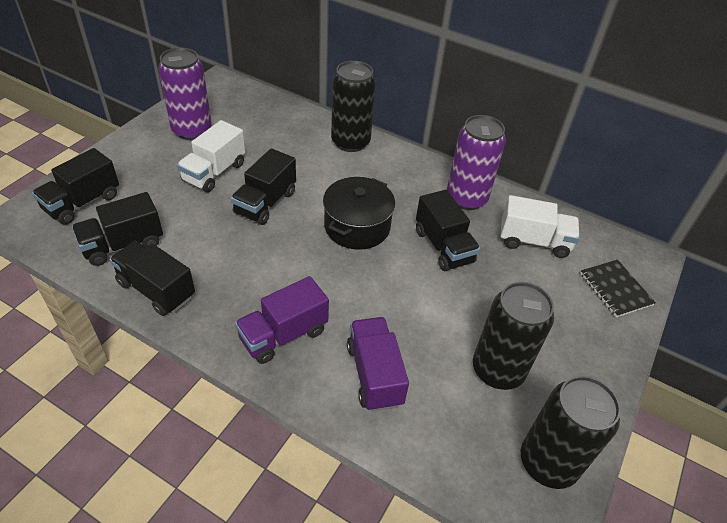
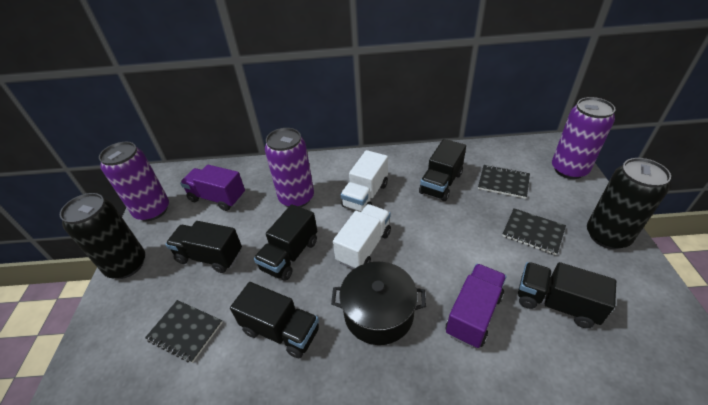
black can: [331,61,376,152] [473,282,554,390] [521,376,621,489] = 3 -> [60,193,145,279] [587,158,671,249] = 2
black notebook: [580,260,656,317] = 1 -> [145,300,223,363] [478,165,530,199] [502,208,566,255] = 3
purple can: [158,48,212,140] [447,115,506,210] = 2 -> [99,142,169,221] [265,128,314,207] [552,97,615,179] = 3

